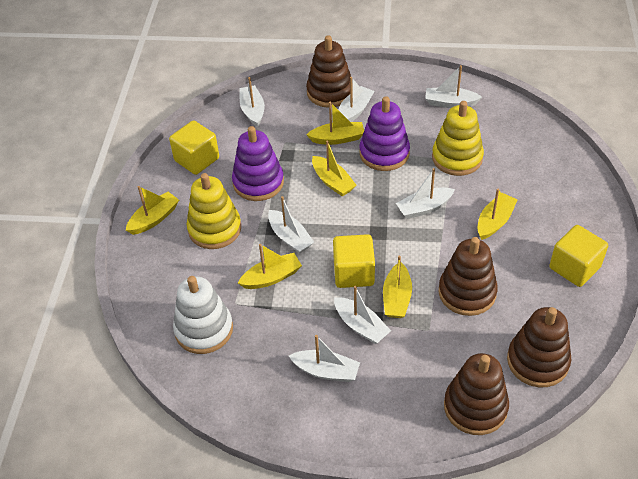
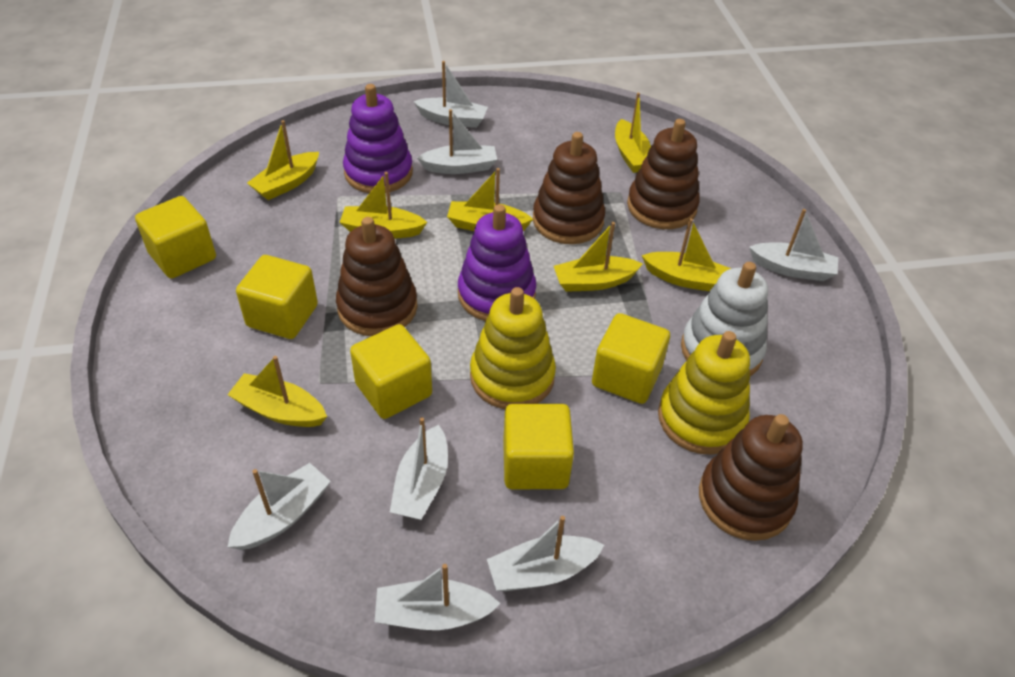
yellow boat: [126,186,179,235] [238,244,302,289] [306,102,364,145] [312,140,357,196] [383,256,412,318] [478,189,518,240] = 6 -> [227,356,327,427] [247,120,319,200] [339,172,427,239] [447,168,533,231] [554,222,643,292] [615,93,651,173] [642,218,732,291] = 7
yellow cube: [169,120,219,175] [333,234,375,288] [550,225,608,287] = 3 -> [135,196,216,278] [236,255,318,339] [350,324,432,419] [503,404,574,489] [592,313,670,404] = 5

